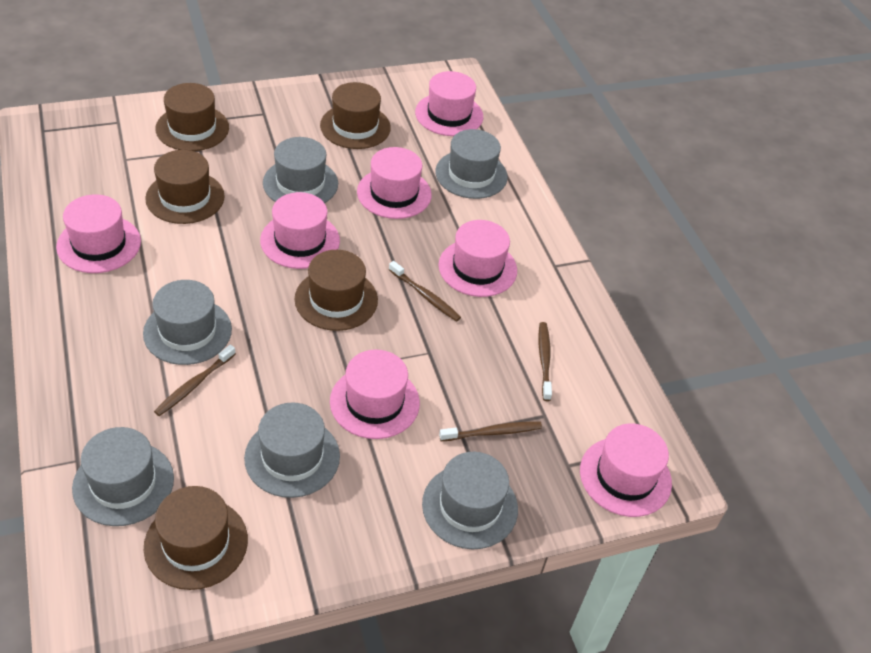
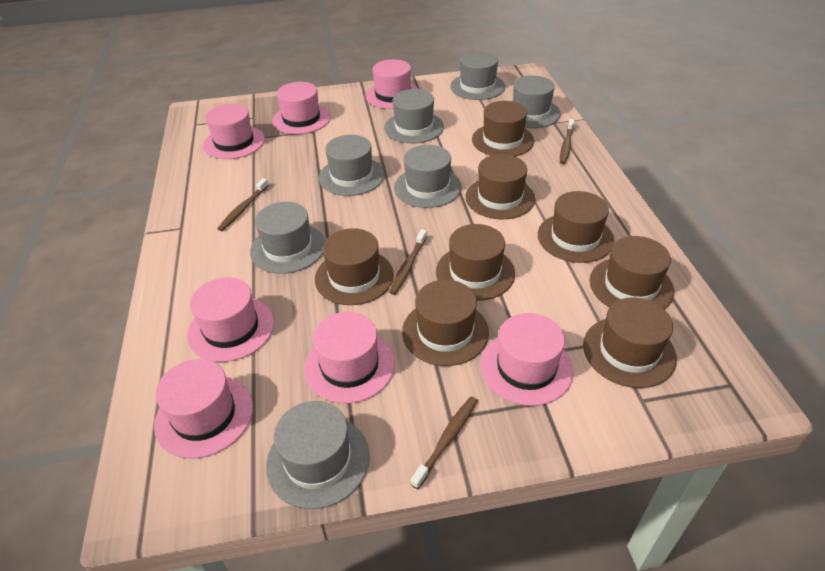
brown hat: [144,486,248,590] [145,150,225,224] [155,83,229,151] [295,250,378,331] [320,82,391,149] = 5 -> [315,228,394,305] [402,280,489,366] [436,224,515,301] [465,154,535,219] [472,101,534,156] [538,191,614,263] [583,297,677,388] [589,236,674,309] = 8
grey hat: [72,427,174,526] [143,280,232,365] [244,402,340,498] [263,137,338,203] [422,452,518,549] [435,129,508,199] = 6 -> [250,202,325,274] [266,401,370,509] [319,135,385,196] [384,89,444,143] [394,145,462,208] [450,51,505,100] [512,75,561,128] = 7

